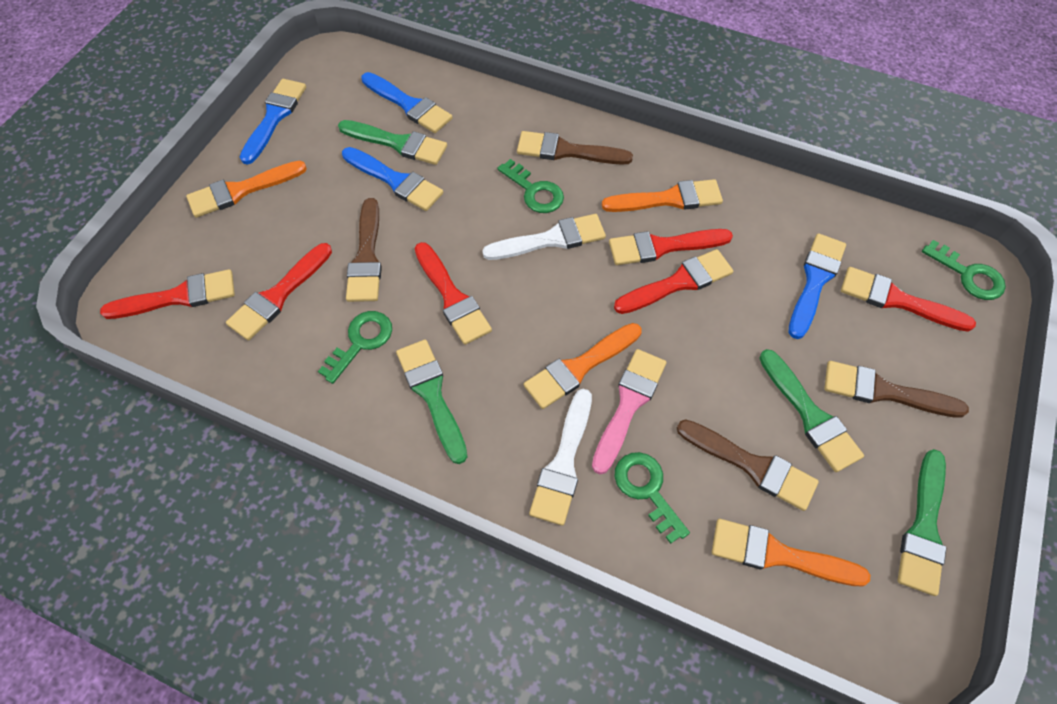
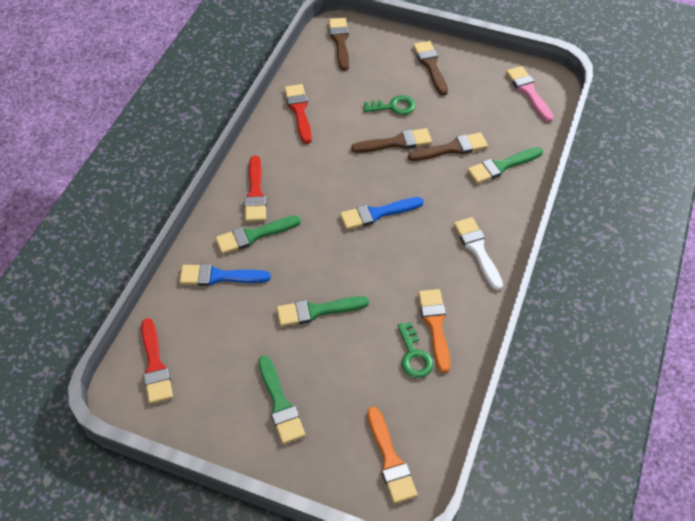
blue brush: [240,79,306,165] [342,147,443,211] [361,72,453,133] [789,233,846,339] = 4 -> [179,264,271,286] [340,197,424,230] = 2
green key: [318,311,392,384] [498,159,564,213] [615,452,690,544] [922,240,1006,300] = 4 -> [364,95,415,115] [397,322,433,378] = 2
orange brush: [186,161,307,218] [524,323,641,409] [602,179,723,212] [712,519,870,586] = 4 -> [367,407,417,504] [418,289,450,373] = 2
red brush: [100,269,235,319] [226,243,332,340] [415,242,492,345] [609,229,733,265] [614,249,733,314] [841,267,976,332] = 6 -> [141,318,173,404] [244,155,266,222] [284,84,312,144] = 3
white brush: [482,214,606,260] [529,389,592,526] = 2 -> [454,217,503,291] = 1

